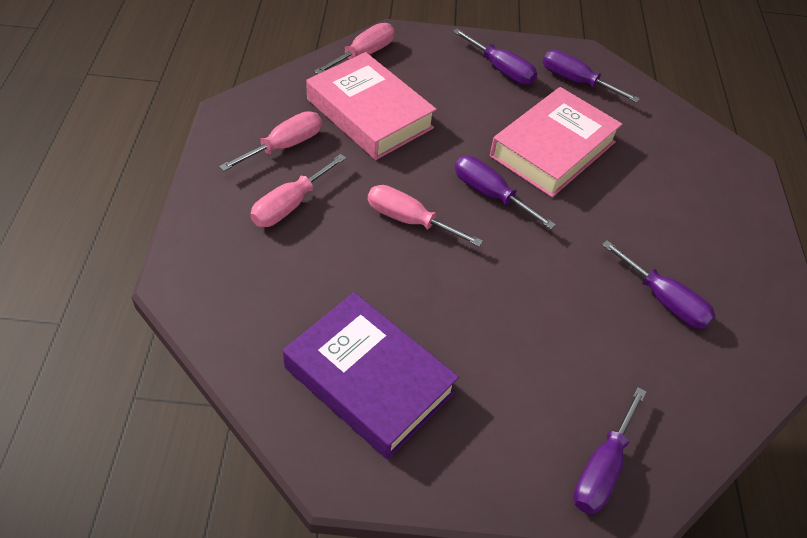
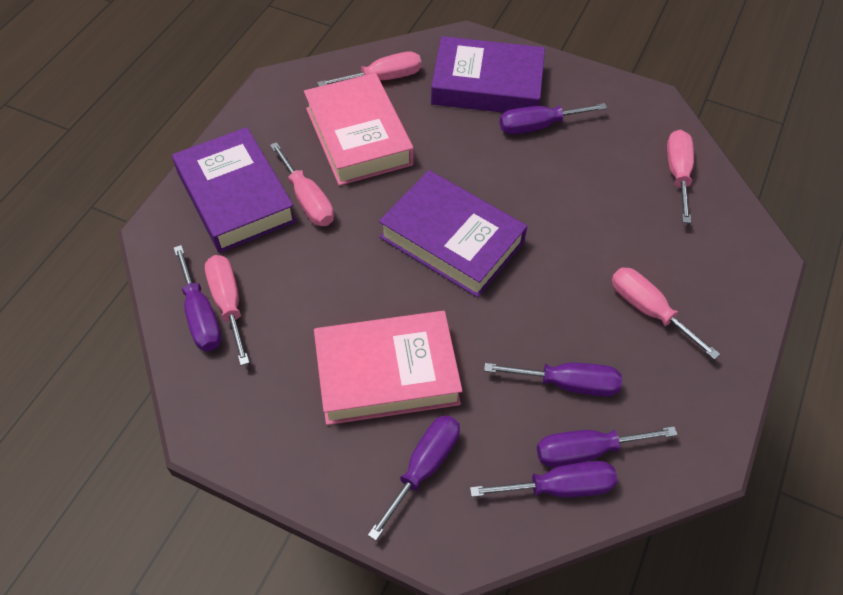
pink screwdriver: [219,111,322,172] [250,154,346,227] [314,23,395,74] [368,185,483,247] = 4 -> [205,255,250,366] [270,142,334,226] [317,52,422,87] [612,268,720,360] [667,130,694,223] = 5
purple book: [283,292,459,459] = 1 -> [172,127,296,253] [379,170,527,298] [431,36,545,113] = 3
purple screwdriver: [453,29,537,85] [455,156,556,229] [543,50,640,103] [573,387,646,514] [602,240,716,329] = 5 -> [174,245,222,351] [368,415,460,540] [470,461,617,497] [484,363,622,397] [500,103,607,134] [537,426,677,467] = 6

